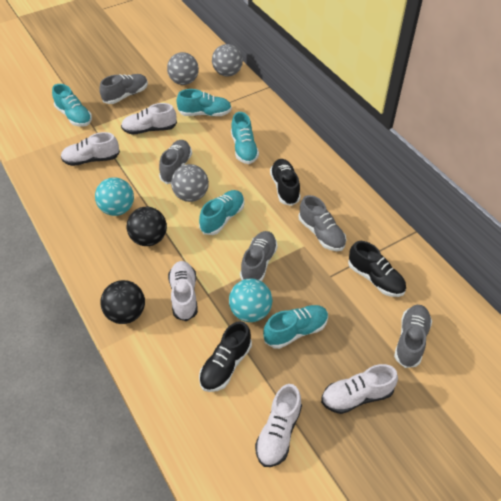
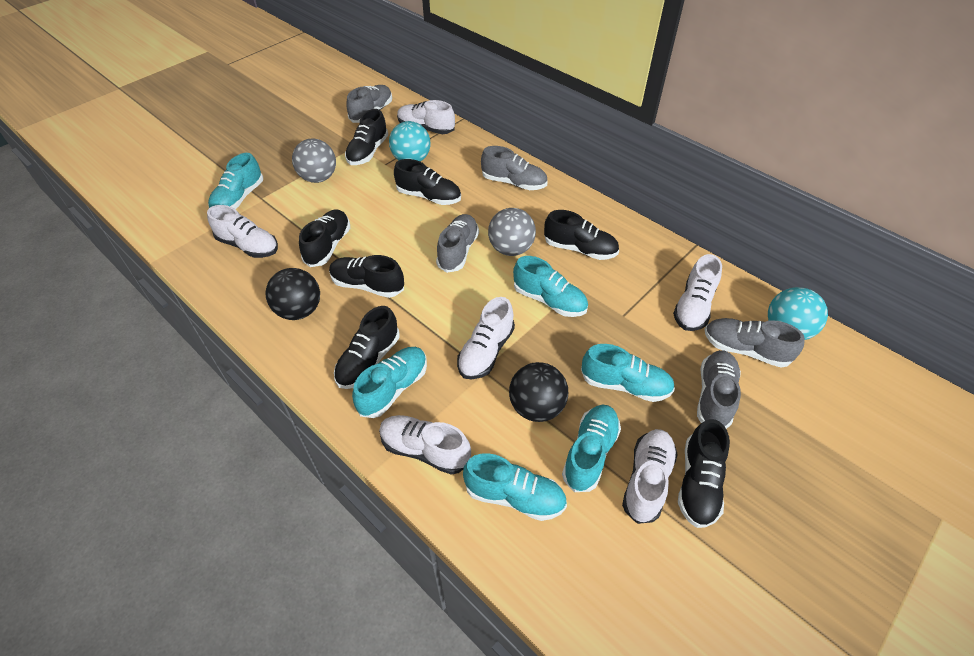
black shoe: [199,321,252,392] [270,159,301,206] [348,241,406,297] = 3 -> [299,210,350,267] [329,255,404,298] [334,306,400,389] [345,109,388,165] [394,159,461,205] [544,210,619,260] [678,419,730,528] = 7
grey ball: [167,52,199,85] [171,164,209,202] [212,44,243,77] = 3 -> [292,139,336,183] [488,208,536,256] = 2
turquoise shoe: [52,84,92,127] [176,89,232,116] [199,190,245,235] [231,112,259,164] [263,305,328,349] = 5 -> [208,153,263,209] [352,347,427,418] [463,453,567,521] [513,256,588,317] [562,404,621,492] [581,344,675,402] = 6
white shoe: [61,132,120,166] [121,103,177,135] [168,261,198,321] [255,384,302,467] [321,364,398,414] = 5 -> [207,205,278,258] [379,415,471,474] [397,100,455,134] [457,297,515,380] [622,429,678,524] [673,254,722,331] = 6

